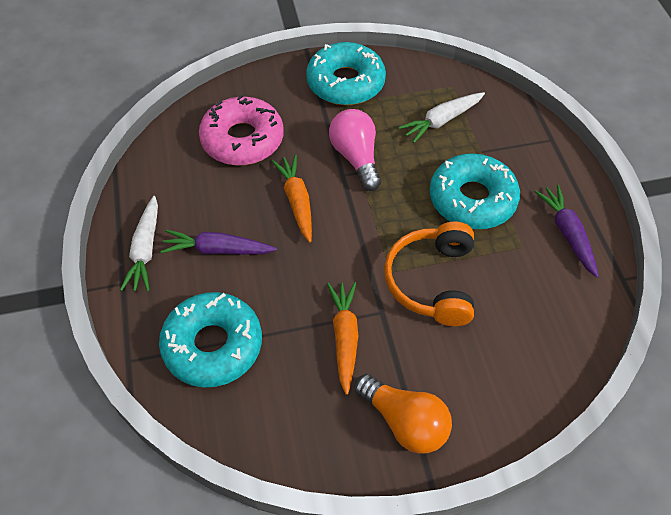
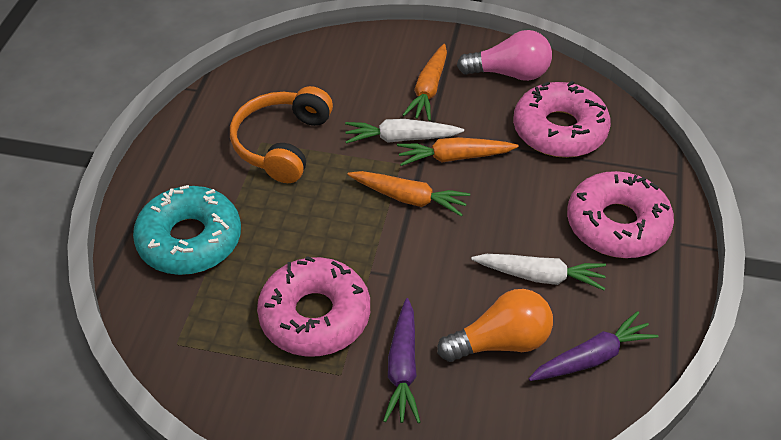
orange carrot: [271,155,312,242] [327,282,358,395] = 2 -> [347,171,470,217] [397,137,519,166] [403,44,447,121] = 3
pink donut: [199,94,284,165] = 1 -> [257,256,370,357] [513,81,611,158] [567,171,674,258] = 3
turquoise donut: [159,292,262,387] [306,42,386,105] [430,153,520,229] = 3 -> [133,185,241,275] = 1

